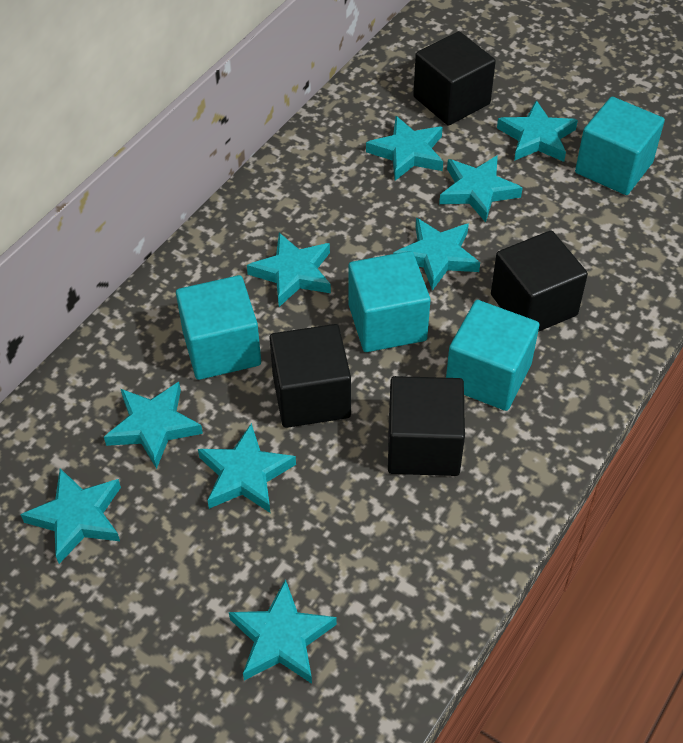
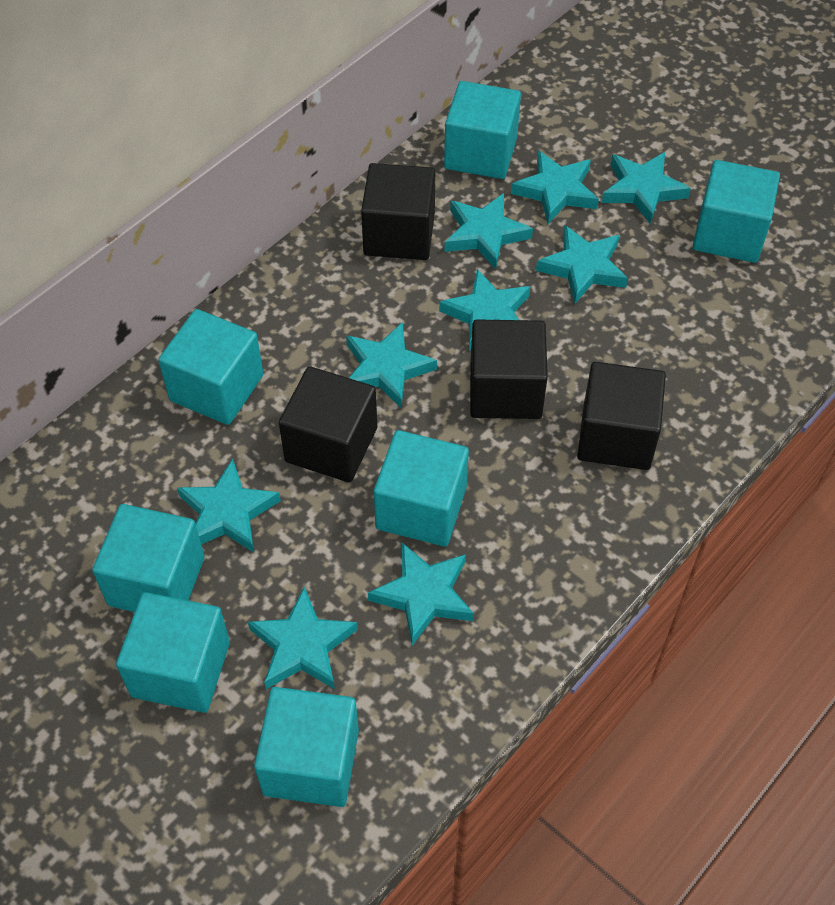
turquoise cube: [176,275,261,380] [348,251,431,352] [446,300,540,411] [575,97,665,195] = 4 -> [92,504,205,612] [116,592,230,713] [158,309,263,425] [254,687,359,807] [374,430,469,547] [444,81,521,179] [693,160,780,263] = 7

